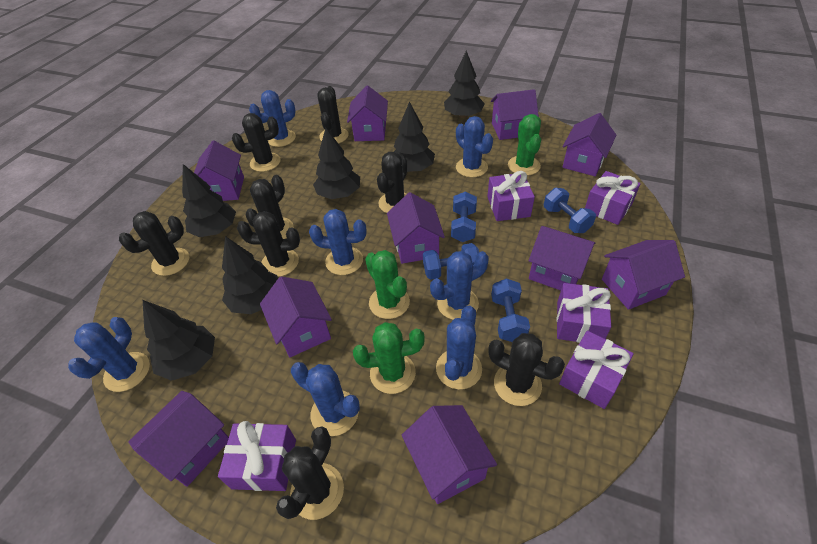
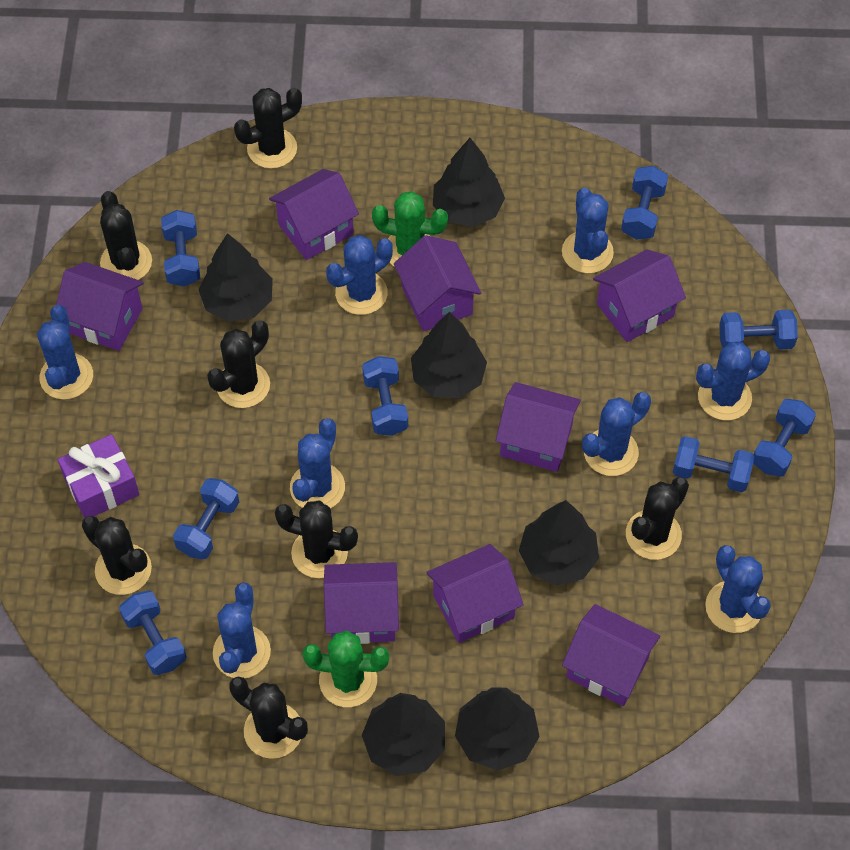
black cactus: [119,211,189,276] [232,113,281,172] [237,211,300,277] [245,175,294,239] [276,426,344,520] [317,86,348,144] [377,152,407,213] [488,333,565,406] = 8 -> [82,516,152,595] [100,191,152,280] [207,320,270,408] [229,677,308,759] [234,88,302,169] [275,500,358,578] [626,477,689,560] = 7
blue cactus: [68,317,150,392] [249,90,296,147] [291,362,360,436] [309,209,367,275] [430,251,489,320] [436,306,482,389] [456,116,493,177] = 7 -> [37,305,93,400] [213,582,271,678] [290,418,345,508] [326,235,393,315] [562,188,614,273] [582,392,651,476] [696,342,770,420] [705,545,771,633] = 8
blue dumbbell: [423,243,479,280] [451,191,477,242] [491,278,530,342] [544,188,596,233] = 4 -> [119,590,187,675] [161,210,200,287] [173,478,239,560] [362,356,408,436] [621,166,668,240] [673,436,755,492] [719,309,798,350] [753,399,816,477] = 8
green cactus: [353,322,425,394] [365,250,410,319] [508,114,541,176] = 3 -> [303,630,389,707] [372,191,448,267] = 2
purple gift: [218,421,296,491] [487,171,535,221] [557,283,611,343] [559,331,634,409] [585,171,641,225] = 5 -> [58,434,139,518] = 1
purple house: [128,391,229,487] [194,141,244,201] [260,276,332,357] [347,86,388,141] [387,192,445,264] [402,405,497,504] [491,89,539,140] [528,226,595,291] [562,113,616,176] [602,240,685,310] = 10 -> [56,262,144,351] [269,169,359,260] [324,562,399,644] [394,235,481,331] [426,544,524,643] [496,382,581,472] [562,604,660,706] [593,249,686,342] = 8

